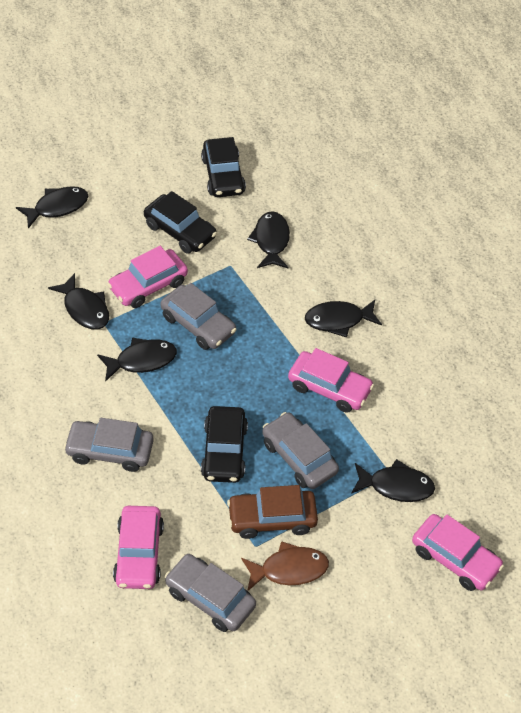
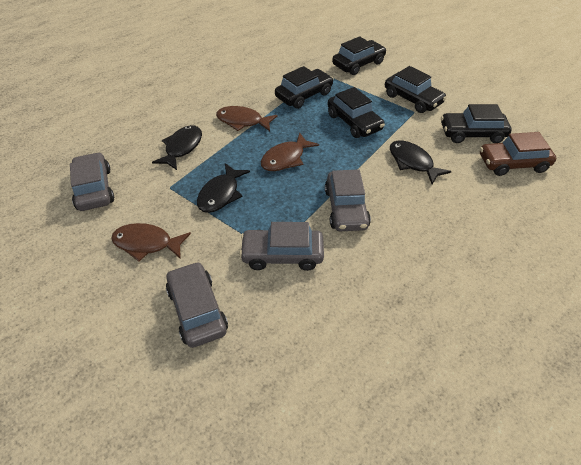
black car: [144,191,217,254] [201,137,246,197] [201,406,248,483] = 3 -> [275,66,333,109] [328,87,385,138] [332,36,386,75] [385,66,447,113] [441,104,512,143] = 5
black fish: [16,186,88,229] [48,273,109,330] [97,337,177,382] [247,211,290,268] [305,300,382,337] [351,459,435,502] = 6 -> [152,125,202,170] [197,163,250,213] [390,141,452,184] = 3
brown fish: [241,541,329,591] = 1 -> [111,223,191,261] [216,106,278,131] [261,133,319,171] = 3
pink car: [107,246,188,308] [113,506,164,589] [288,348,374,413] [412,514,504,591] = 4 -> none = 0

